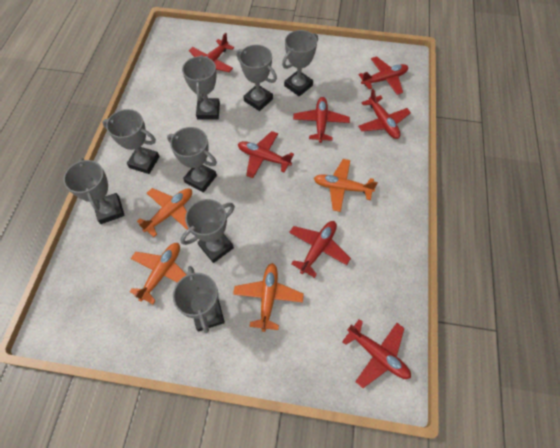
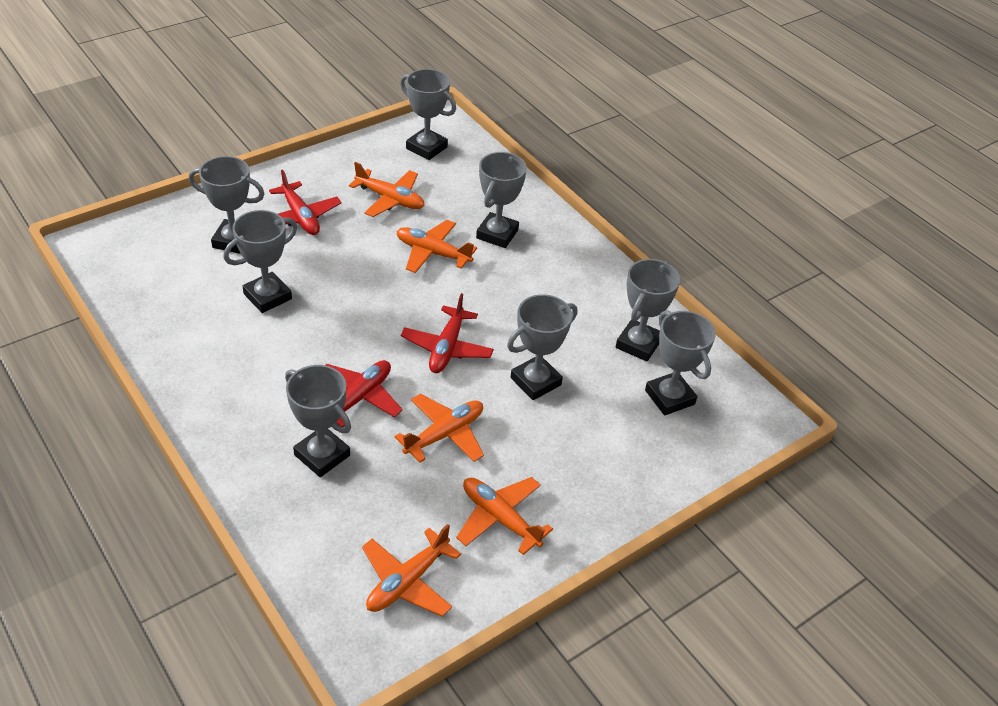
orange plane: [130,243,187,304] [137,188,192,237] [233,263,304,332] [314,159,378,212] = 4 -> [349,162,424,217] [362,524,461,617] [395,393,484,462] [396,220,477,273] [456,477,553,555] = 5
red plane: [189,33,234,72] [238,131,294,178] [289,221,351,278] [293,97,350,143] [342,319,411,388] [358,89,411,139] [359,56,408,95] = 7 -> [269,170,342,235] [325,360,403,427] [401,293,494,373] = 3

